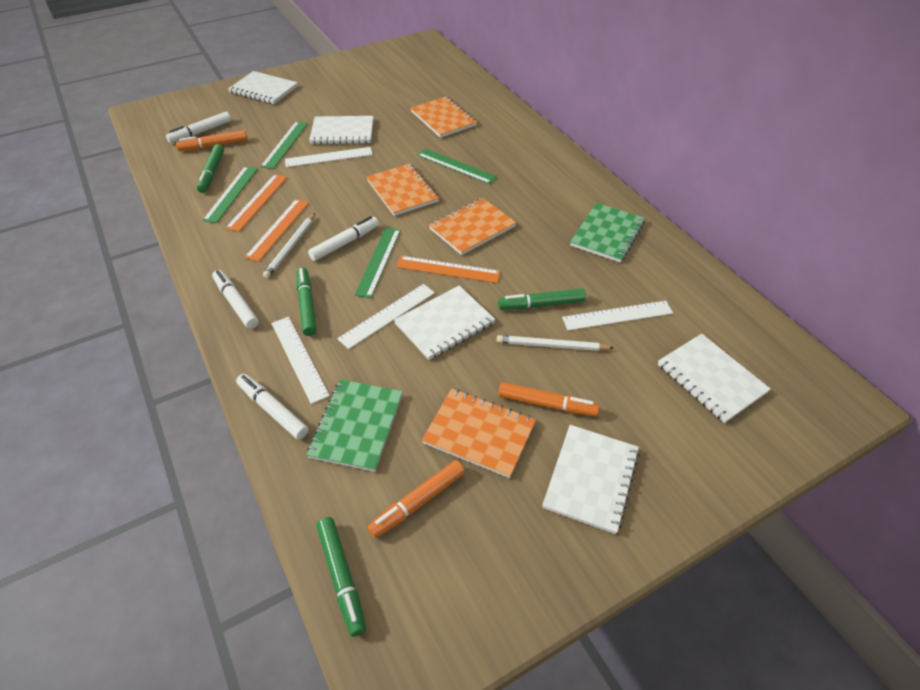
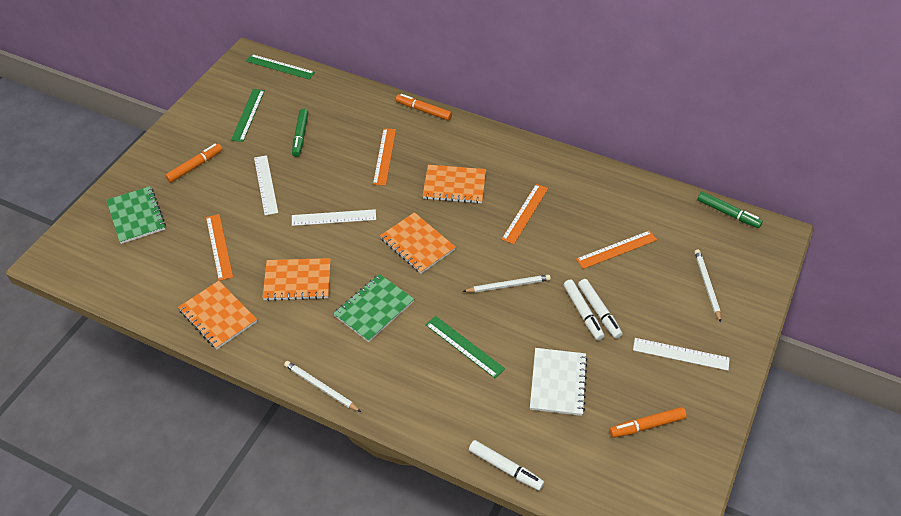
green marker: [197,144,224,193] [297,268,317,336] [316,517,366,637] [498,288,586,310] = 4 -> [292,108,309,157] [697,192,763,228] = 2
green ruler: [203,166,258,223] [260,121,308,169] [354,228,401,298] [417,148,497,184] = 4 -> [231,89,265,142] [246,54,315,79] [425,316,505,378] = 3
orange ruler: [226,174,287,232] [245,199,309,262] [396,256,501,283] = 3 -> [206,214,233,281] [373,128,396,186] [502,184,548,244] [576,230,657,269] = 4
white marker: [166,112,231,143] [212,270,259,329] [236,374,309,440] [308,216,379,261] = 4 -> [469,440,544,491] [564,280,604,340] [578,279,623,339] = 3
white notebook: [228,71,298,104] [309,116,374,144] [394,286,495,360] [542,425,639,534] [658,334,771,423] = 5 -> [530,348,588,416] = 1
white pencil: [263,213,315,278] [497,335,613,351] = 2 -> [284,361,361,412] [462,275,551,293] [694,249,721,322] = 3
white ruler: [271,317,330,404] [285,147,373,167] [337,284,435,349] [562,300,673,331] = 4 -> [254,155,278,215] [292,209,376,226] [633,338,730,371] = 3

